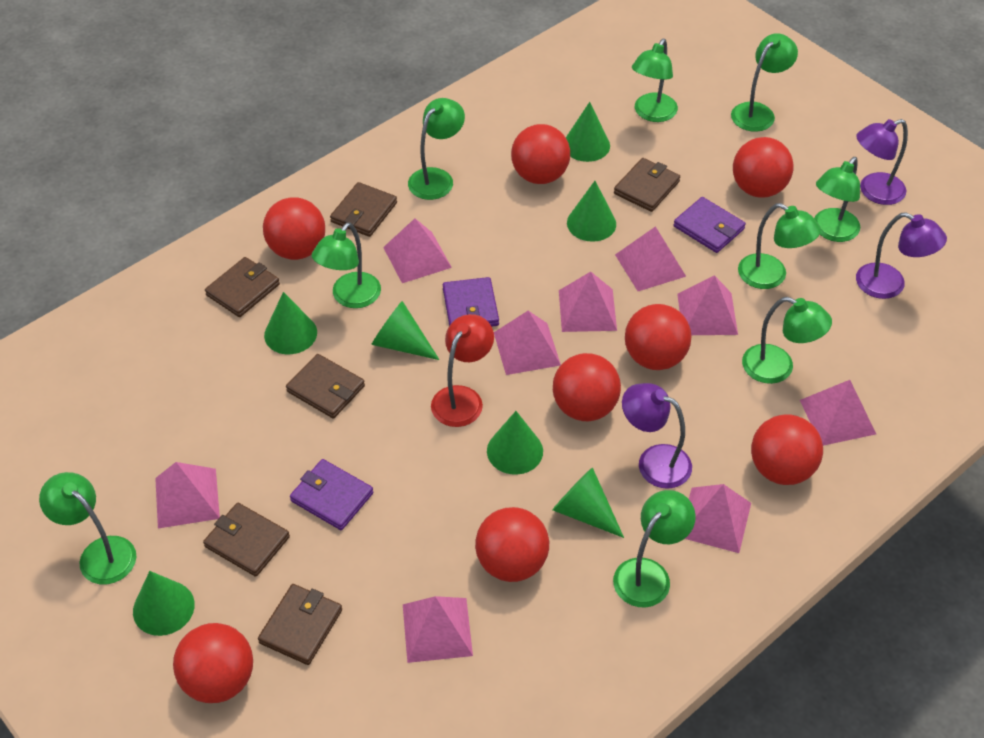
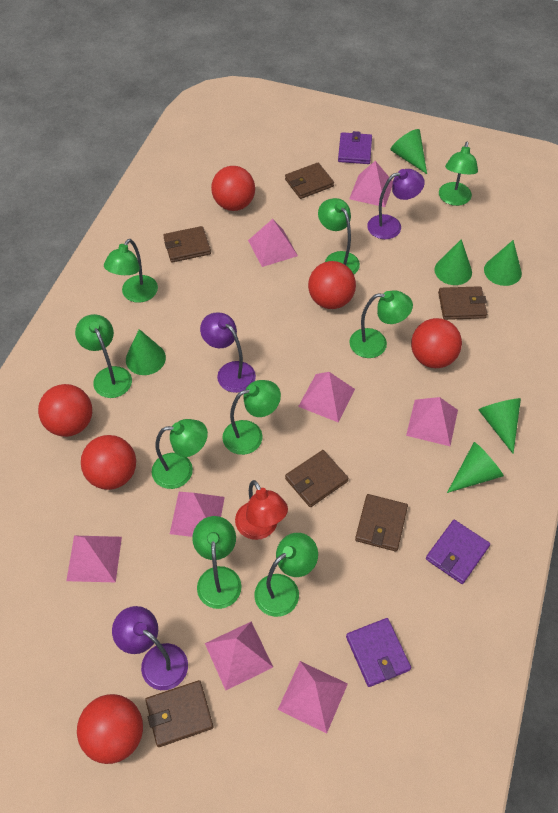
green cone: [133,571,195,636] [264,292,317,354] [371,301,440,360] [487,411,543,475] [552,468,624,538] [566,102,610,162] [567,181,616,242] = 7 -> [126,329,166,375] [390,129,427,174] [434,239,472,285] [447,442,504,493] [478,398,521,454] [484,240,522,286] = 6
pink pyramid: [155,462,220,528] [383,218,452,283] [403,596,473,663] [494,311,561,375] [559,272,617,332] [615,226,686,291] [677,275,738,335] [685,484,751,553] [800,380,876,446] = 9 -> [66,536,122,582] [170,492,225,537] [205,622,273,690] [248,219,298,267] [278,661,348,734] [298,372,355,422] [349,161,393,207] [406,397,458,446] = 8
red ball: [173,623,253,703] [263,197,325,260] [475,507,549,582] [511,124,570,184] [553,353,621,421] [625,304,691,370] [733,137,794,197] [751,415,823,485] = 8 -> [38,384,92,437] [77,694,143,764] [81,435,136,490] [211,166,255,211] [308,261,356,309] [411,318,462,368] = 6

